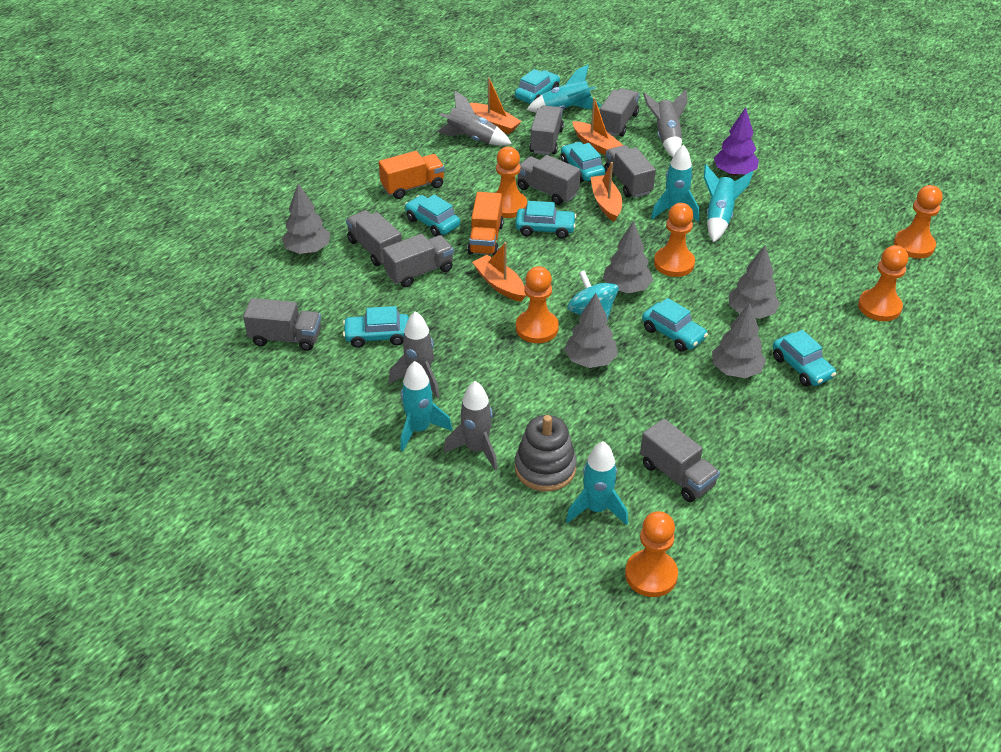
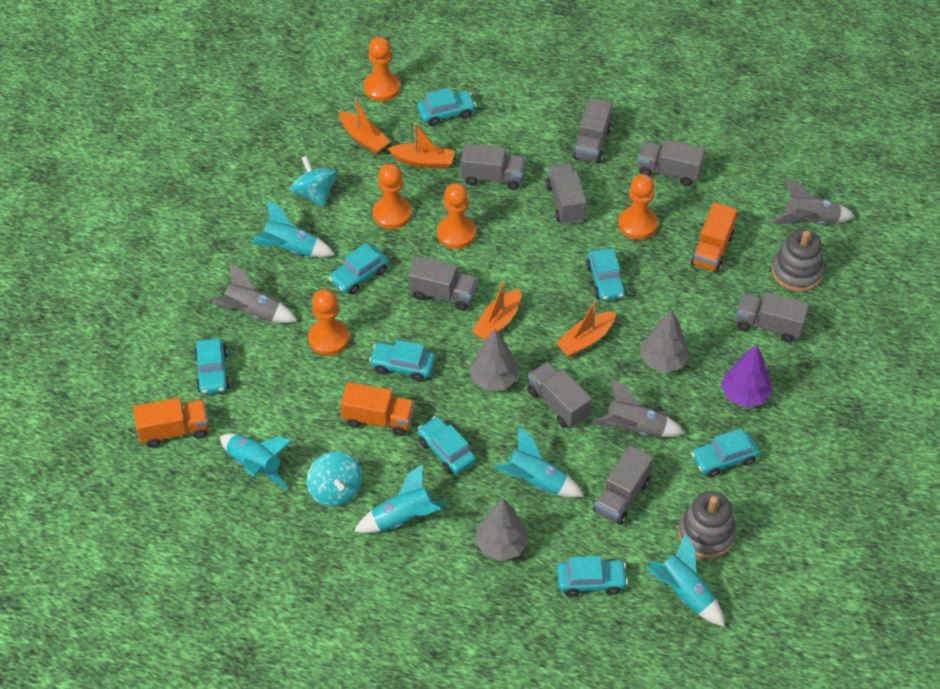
grey rocket: [389,311,439,398] [437,91,512,146] [444,381,497,470] [643,90,687,157] = 4 -> [213,263,297,323] [592,379,684,437] [771,178,855,225] = 3
grey stacking toy: [515,415,577,492] = 1 -> [678,491,736,559] [772,229,824,292] = 2
grey tree: [282,183,330,254] [564,293,618,368] [603,221,653,293] [712,303,766,378] [729,245,780,319] = 5 -> [469,329,519,391] [475,499,529,561] [640,310,690,373] = 3
orange pawn: [496,147,527,218] [516,266,559,343] [625,511,678,597] [654,203,695,277] [858,245,908,321] [894,185,943,258] = 6 -> [308,289,350,355] [364,37,400,101] [373,163,412,229] [437,183,476,249] [618,174,658,240] = 5
orange truck: [379,151,445,199] [467,192,504,256] = 2 -> [133,397,209,448] [341,382,415,436] [691,202,737,273] = 3
turquoise car: [343,306,409,348] [405,194,460,237] [515,69,560,104] [515,201,577,239] [561,142,605,182] [642,298,708,352] [773,330,836,387] = 7 -> [194,338,230,394] [329,243,389,295] [369,340,435,382] [417,88,476,126] [418,416,476,474] [557,556,628,597] [586,248,626,301] [691,429,760,477] = 8
turquoise spinning top: [567,270,619,320] = 1 -> [290,156,337,207] [306,452,362,507] = 2

